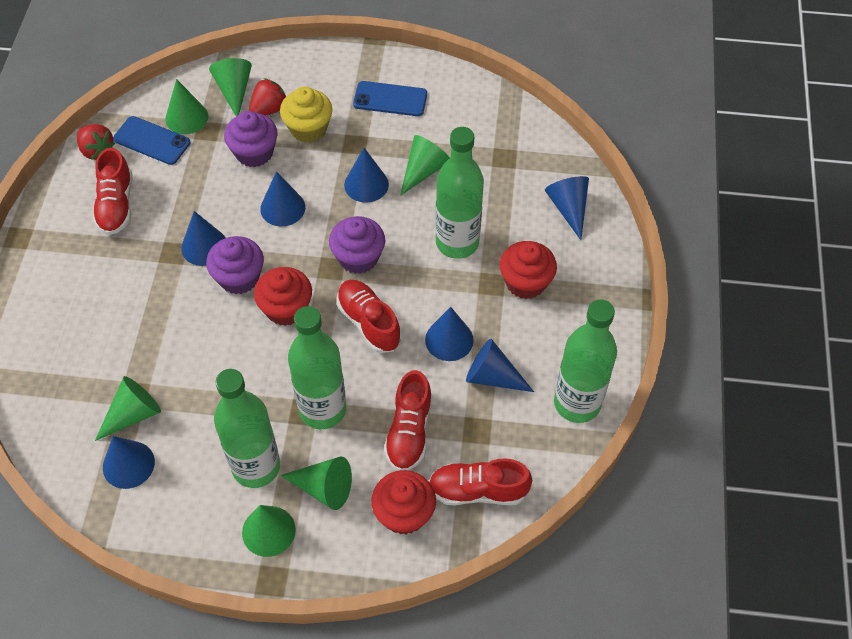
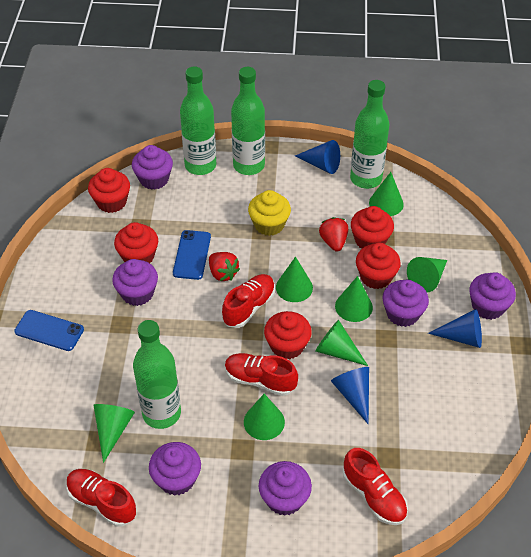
blue cone: [103,436,155,489] [181,211,225,266] [260,171,305,227] [344,148,389,203] [425,307,474,361] [466,339,534,392] [545,176,589,240] = 7 -> [295,140,340,174] [331,367,369,424] [428,309,482,348] = 3
green cone: [95,376,161,441] [165,79,208,134] [209,58,252,116] [242,505,296,557] [280,457,352,510] [400,135,450,196] = 6 -> [94,404,135,463] [244,394,285,440] [276,256,313,302] [315,320,368,366] [335,276,373,322] [369,172,404,216] [407,257,447,292] = 7
purple cupcake: [206,236,264,294] [224,111,277,167] [329,216,385,274] = 3 -> [112,259,158,306] [132,145,173,190] [149,442,201,496] [259,461,312,516] [382,279,429,327] [469,272,516,320] = 6
red cupcake: [254,267,312,326] [371,470,436,534] [500,241,557,299] = 3 -> [88,168,130,213] [114,222,158,263] [264,311,312,360] [351,206,394,248] [356,243,401,289] = 5

